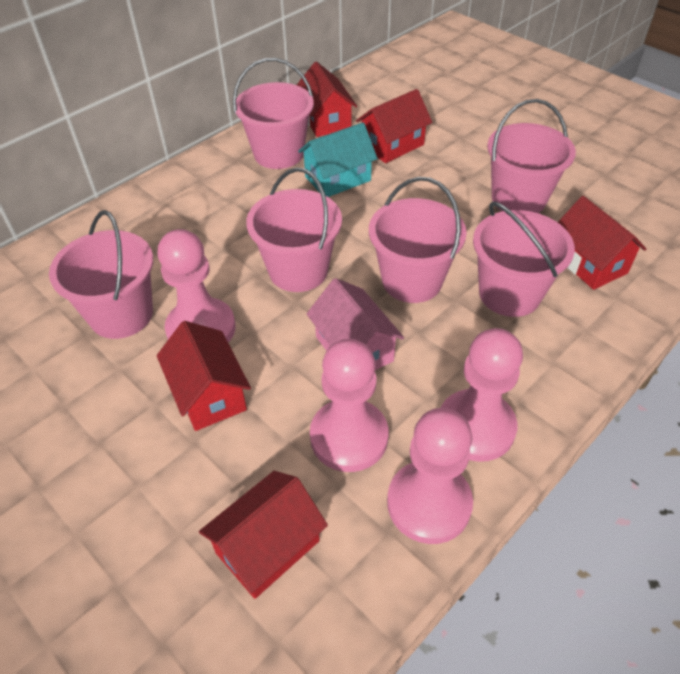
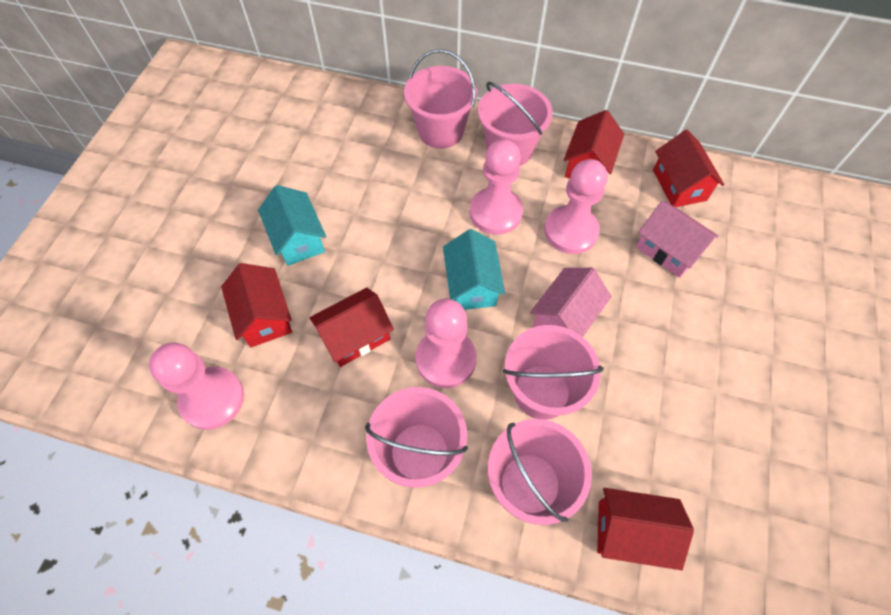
pink bucket: [49,210,153,339] [233,58,314,169] [246,167,342,292] [369,177,467,303] [473,201,575,317] [487,99,576,213] = 6 -> [365,387,468,488] [404,49,477,149] [478,82,553,166] [488,419,592,525] [503,325,604,420] = 5
pink house: [306,278,404,370] = 1 -> [530,268,612,337] [636,201,719,278] = 2
turquoise house: [298,122,378,197] = 1 -> [258,185,326,266] [443,229,505,310] = 2

